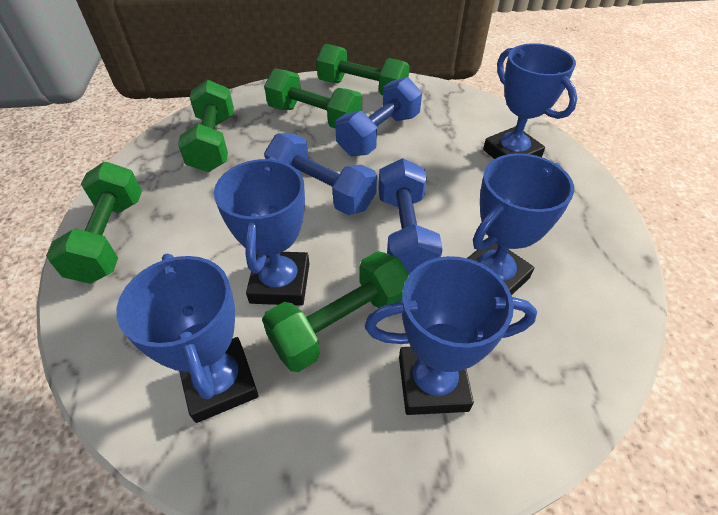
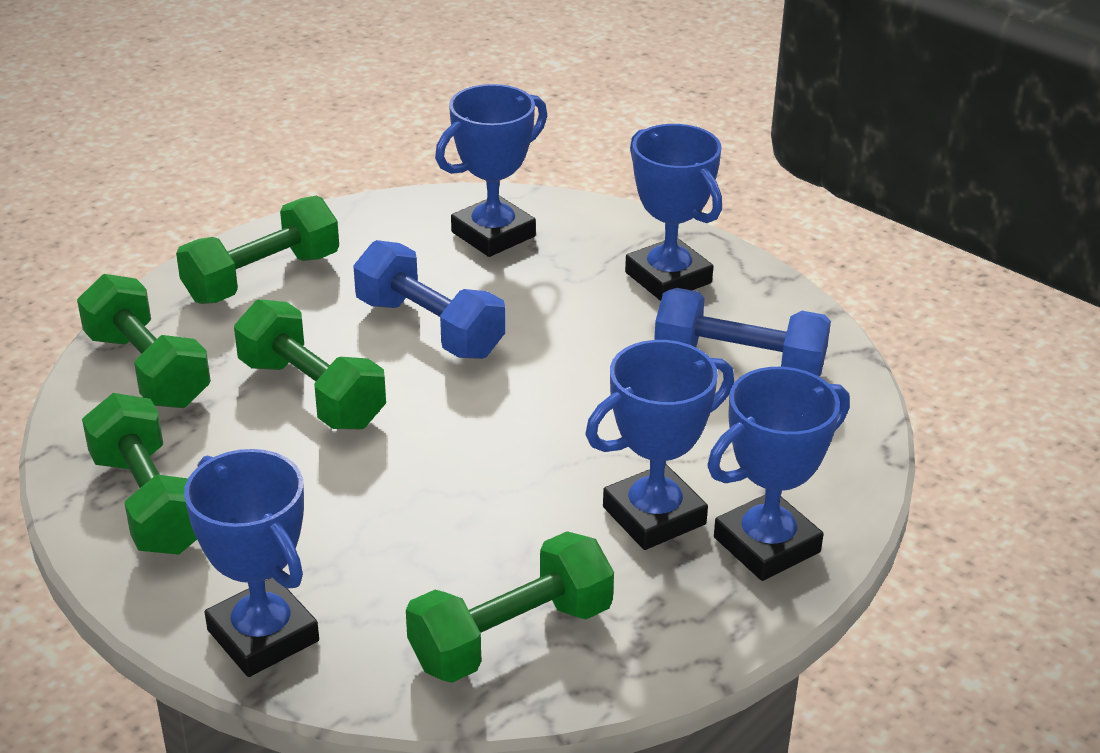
blue dumbbell: [264,133,377,215] [335,77,422,156] [378,158,443,274] = 3 -> [353,240,506,359] [654,288,831,376] = 2

